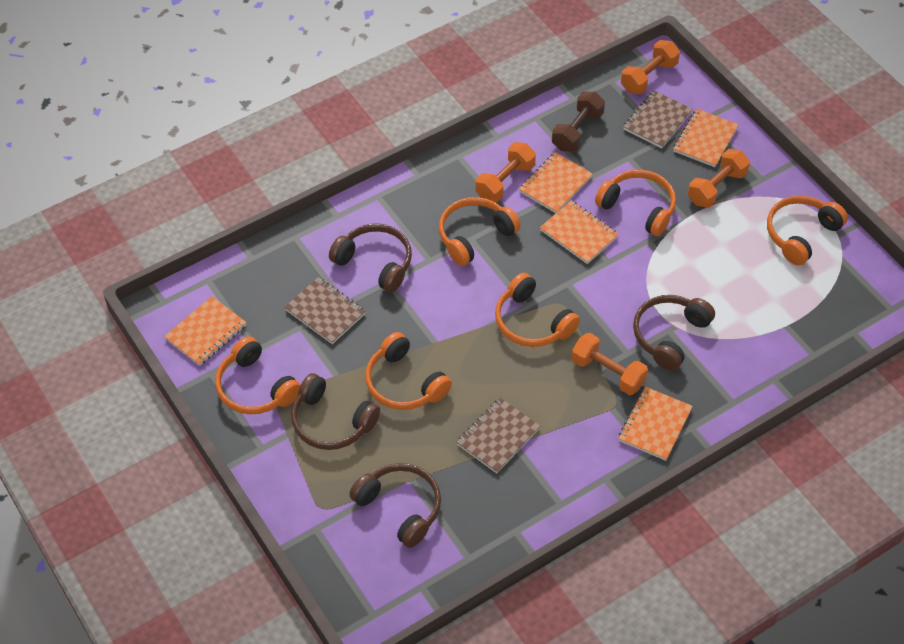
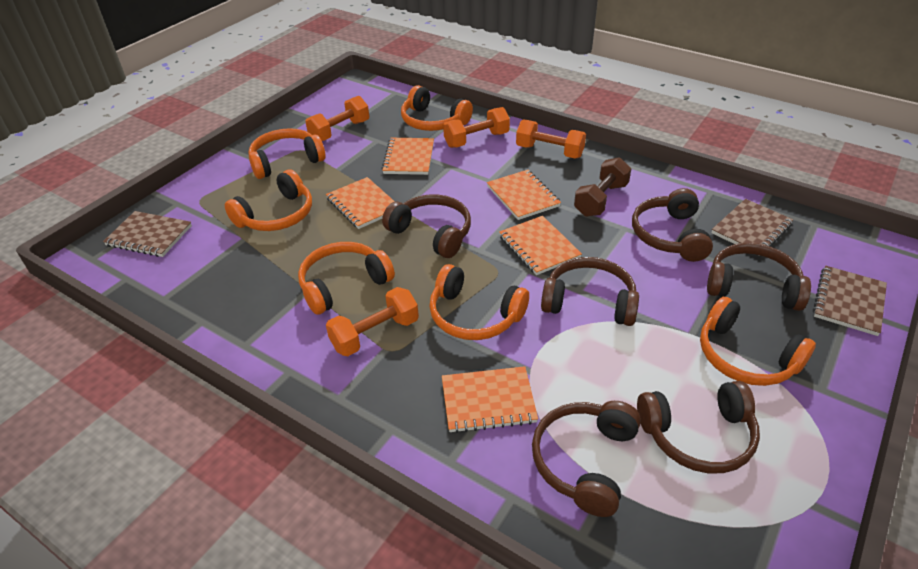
brown headphones: [291,373,380,450] [329,223,412,292] [349,463,441,548] [633,295,715,371] = 4 -> [382,194,471,258] [532,401,641,517] [541,257,639,326] [632,188,713,262] [637,381,760,473] [707,243,811,311] = 6

